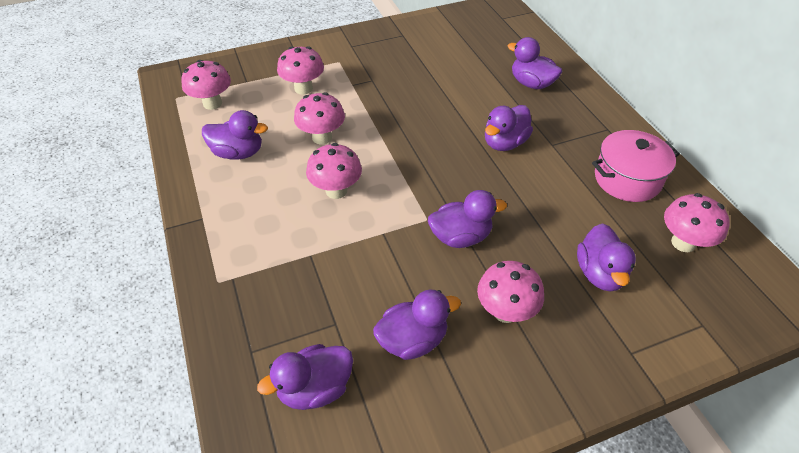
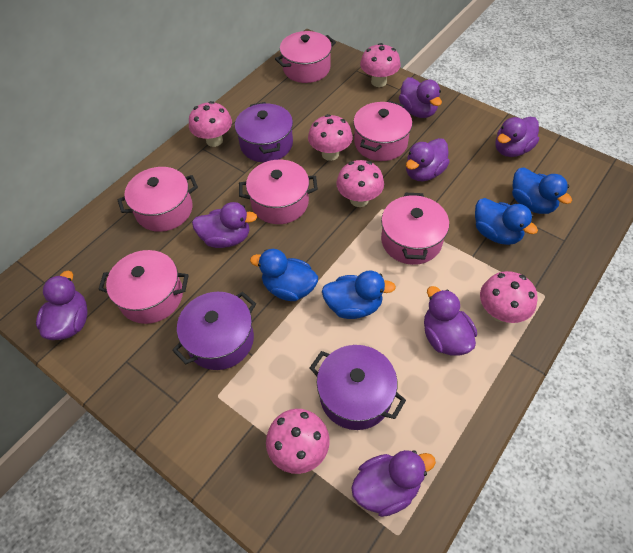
blue duck: none = 0 -> [250,249,318,301] [322,270,396,319] [475,198,538,245] [512,168,572,214] = 4
pink pot: [592,130,680,202] = 1 -> [98,250,189,324] [117,167,198,232] [239,160,318,224] [275,31,336,83] [353,101,413,161] [381,193,449,265] = 6
purple pot: none = 0 -> [172,292,256,370] [235,102,293,162] [310,345,406,430] = 3

